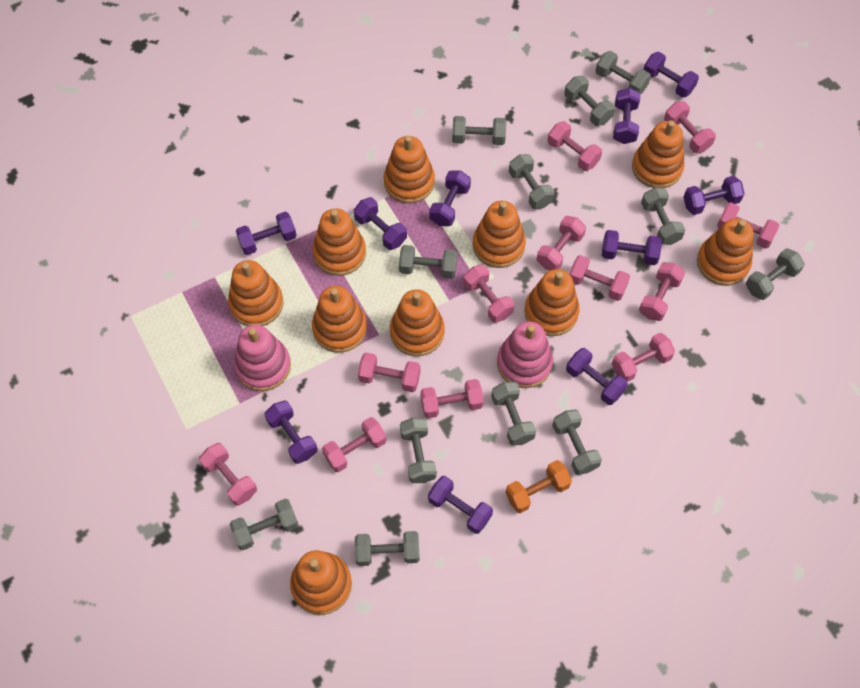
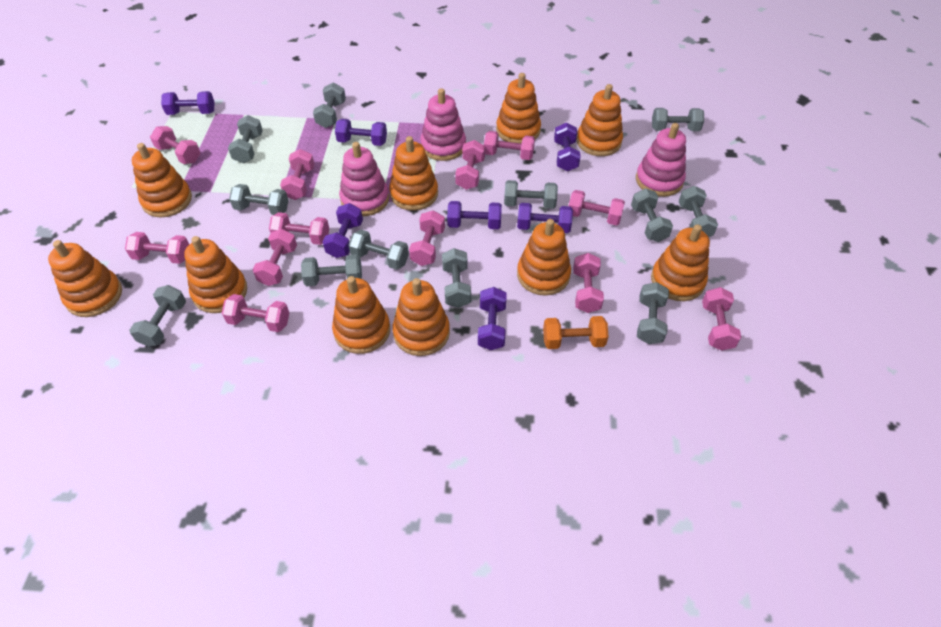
pink stacking toy: [234,324,291,391] [497,321,553,388] = 2 -> [339,142,389,216] [420,88,466,161] [636,123,686,197] = 3
purple dumbbell: [236,212,297,255] [264,400,318,464] [354,197,407,250] [428,476,493,534] [429,170,471,226] [566,348,628,405] [602,230,662,265] [613,88,640,144] [643,52,699,98] [683,176,745,215] = 10 -> [161,91,214,115] [323,203,363,258] [335,119,387,146] [447,201,502,229] [478,287,507,350] [517,203,573,233] [554,123,581,171] = 7

